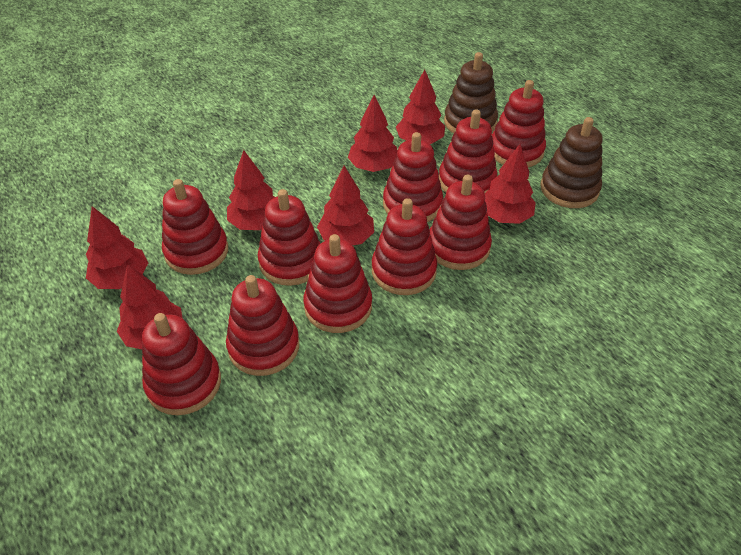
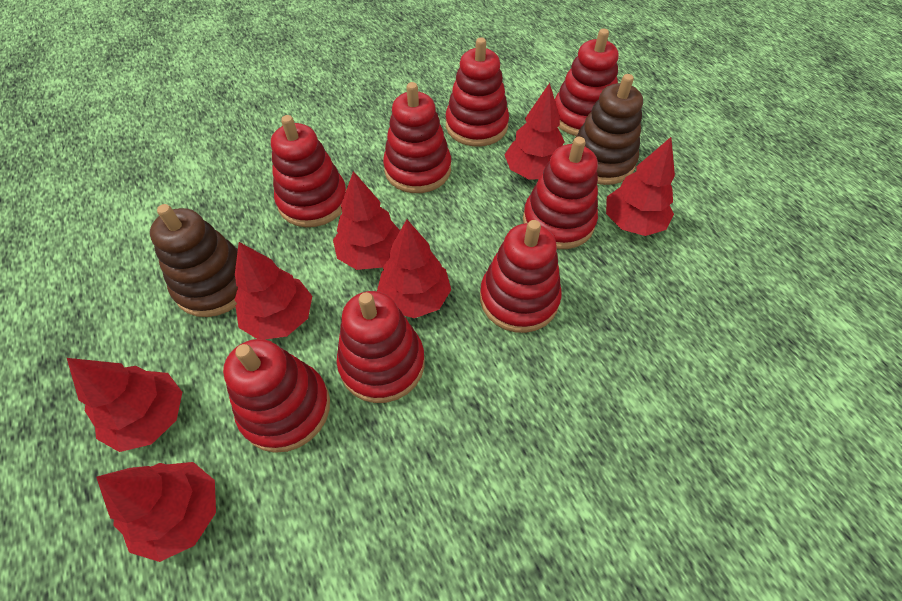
red stacking toy: [142,313,221,415] [162,179,228,275] [226,275,299,376] [258,189,321,286] [303,234,372,333] [372,198,437,295] [383,132,443,222] [430,175,492,270] [439,110,498,193] [492,80,546,167] = 10 -> [223,339,330,453] [271,115,346,227] [337,291,425,403] [383,82,451,193] [446,37,509,147] [480,220,562,333] [523,137,598,249] [555,29,618,136] = 8

